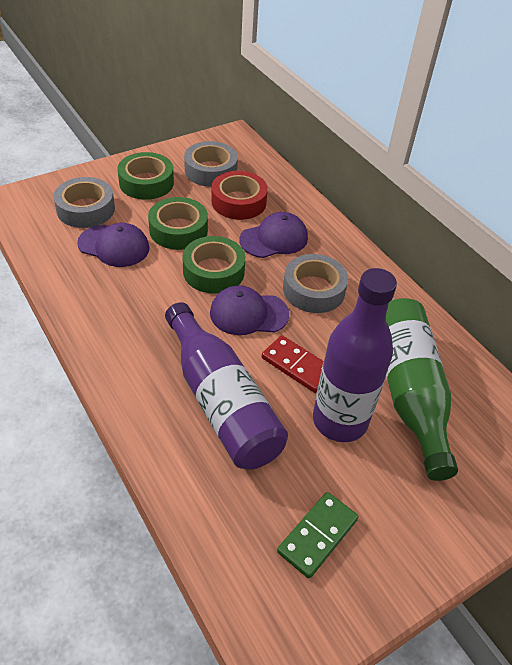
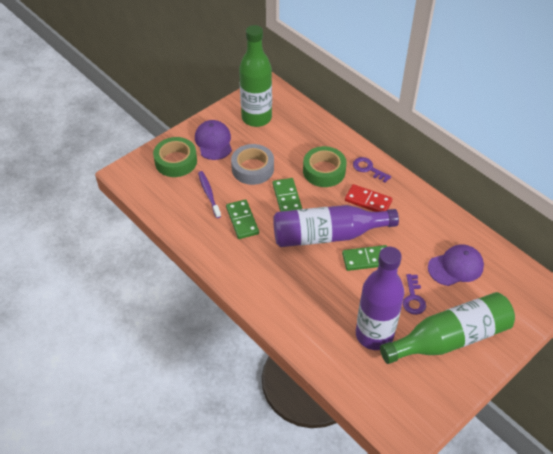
green bottle: [386,298,458,481] = 1 -> [239,25,272,127] [380,292,515,364] = 2
green domino: [277,492,359,579] = 1 -> [226,199,259,239] [273,178,302,212] [342,245,387,271] = 3
green tape: [117,152,174,200] [148,197,208,250] [182,236,245,294] = 3 -> [153,137,197,177] [303,146,347,187] = 2
grey tape: [53,177,115,228] [184,141,238,187] [283,254,348,313] = 3 -> [231,144,274,185] = 1
purple cap: [77,223,150,267] [210,285,289,335] [239,212,308,258] = 3 -> [195,120,232,160] [428,245,484,286] = 2
purple key: none = 0 -> [353,157,391,183] [403,274,426,315] = 2
purple toothbrush: none = 0 -> [198,171,221,218] = 1
red tape: [211,171,268,220] = 1 -> none = 0

